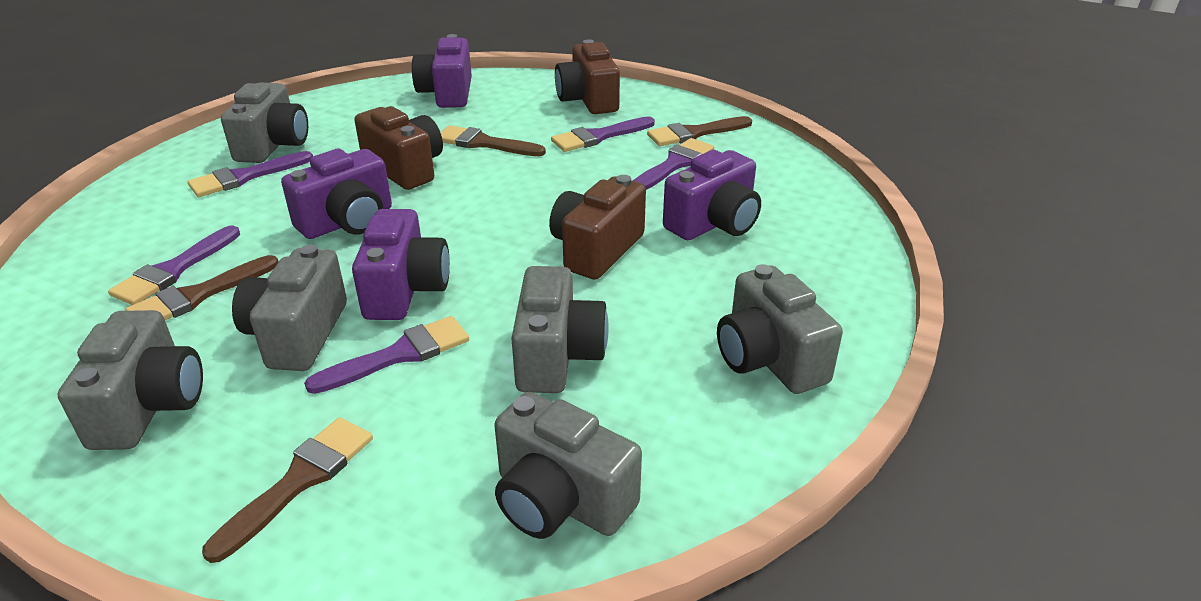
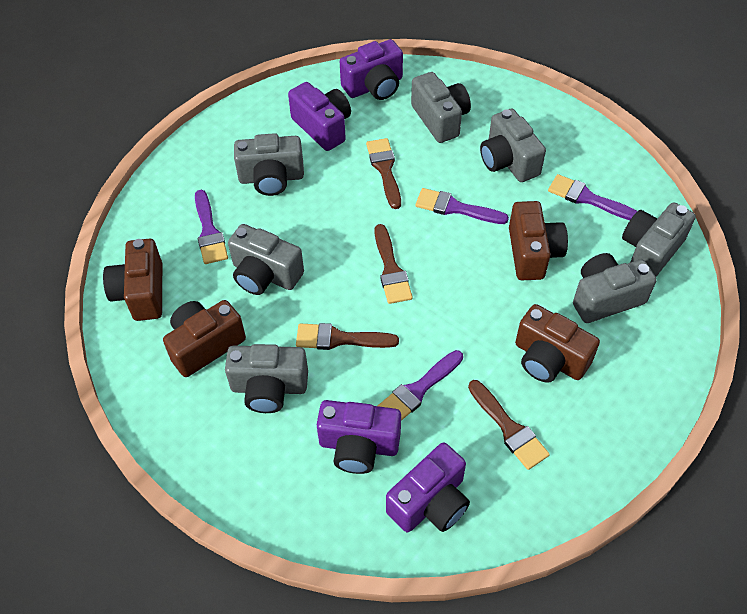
brown camera: [354,106,443,190] [549,175,646,279] [555,39,620,114] = 3 -> [103,238,162,321] [163,300,246,377] [509,201,568,280] [515,304,600,383] = 4
grey camera: [57,310,203,450] [221,82,308,163] [232,245,347,371] [494,392,642,539] [511,266,608,393] [717,264,843,394] = 6 -> [225,344,308,413] [228,224,304,295] [234,133,304,196] [411,72,471,143] [480,109,546,182] [573,253,657,323] [622,202,696,277] = 7
purple brush: [108,225,240,305] [188,151,313,197] [304,316,469,394] [551,116,655,152] [633,138,714,190] = 5 -> [195,190,228,264] [378,350,463,421] [415,188,509,224] [548,174,637,220] = 4

